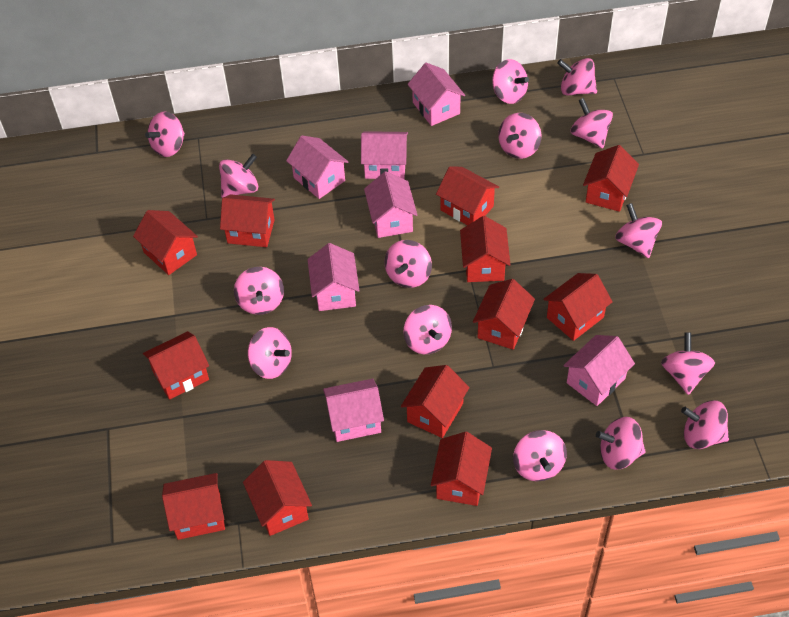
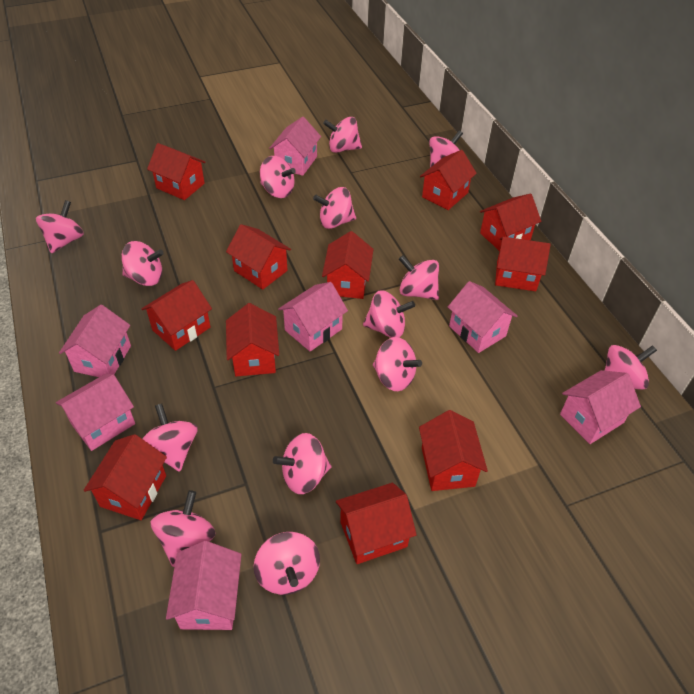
pink spinning top: [145,111,185,157] [219,154,258,198] [234,267,284,315] [248,327,292,379] [384,240,432,288] [403,305,452,354] [492,59,529,104] [498,113,541,159] [513,430,567,481] [557,58,597,95] [570,98,613,148] [596,417,646,470] [615,203,662,258] [661,333,715,395] [681,401,729,449] = 15 -> [36,200,84,253] [122,241,164,286] [142,404,198,472] [150,490,215,567] [254,532,320,595] [260,156,296,198] [273,433,331,494] [313,187,356,229] [323,117,362,153] [363,290,415,338] [373,337,422,391] [399,255,439,300] [429,130,463,168] [605,345,657,389] = 14
red house: [133,210,198,275] [143,331,209,400] [162,473,225,540] [220,195,275,247] [243,460,312,536] [401,365,470,438] [431,432,492,506] [436,166,499,225] [460,216,510,282] [473,279,535,350] [543,273,613,341] [583,145,639,212] = 12 -> [84,434,167,520] [141,280,212,351] [147,143,206,200] [226,224,291,290] [226,303,279,376] [322,231,374,299] [336,483,417,564] [419,410,488,491] [420,150,477,210] [480,193,541,251] [495,237,551,291] = 11

